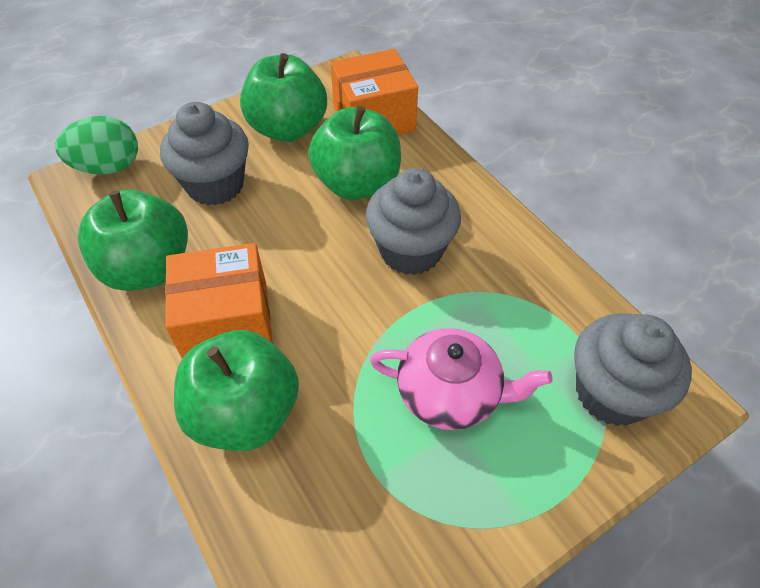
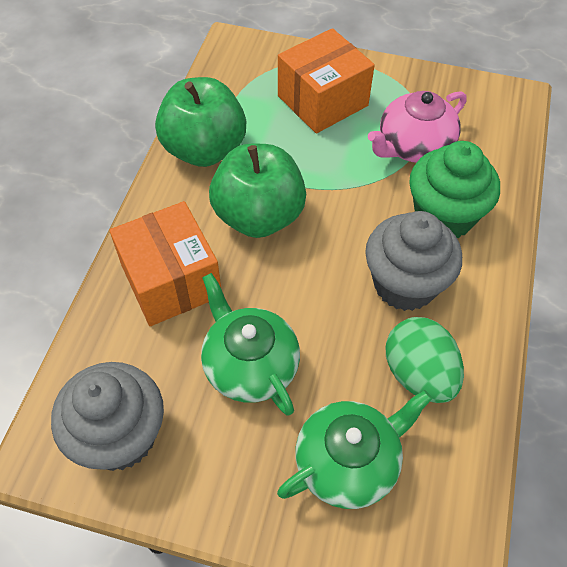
green apple: [78,189,188,291] [174,330,299,451] [240,53,327,142] [308,106,401,200] = 4 -> [155,77,246,167] [209,143,306,238] = 2
green cupcake: none = 0 -> [409,141,500,238] = 1
green teapot: none = 0 -> [201,273,300,416] [277,390,432,509] = 2
grey cupcake: [160,102,249,205] [365,168,461,275] [574,313,692,426] = 3 -> [51,362,164,471] [365,211,462,311] = 2

